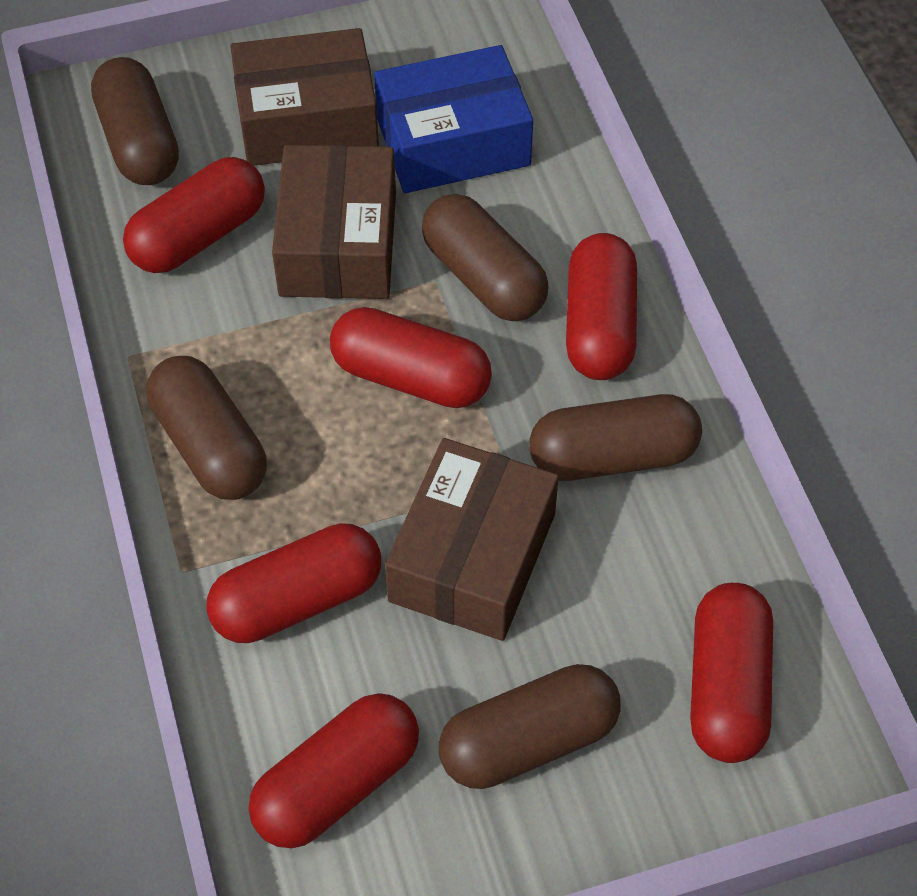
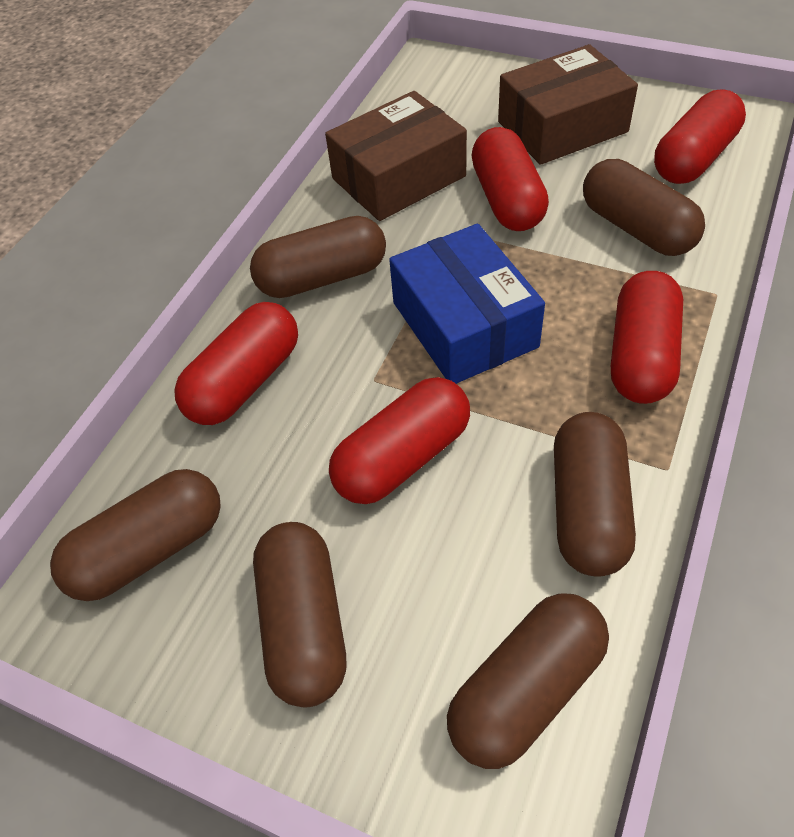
brown box: [230,28,379,166] [272,145,396,299] [385,438,559,641] = 3 -> [325,91,467,221] [498,44,638,165] = 2
brown capsule: [91,57,179,185] [147,356,267,500] [421,194,549,321] [439,664,620,789] [529,394,702,481] = 5 -> [50,469,221,601] [250,216,386,298] [253,522,346,707] [447,593,609,769] [554,412,636,577] [583,159,705,256] = 6
red capsule: [123,157,265,273] [206,523,381,643] [249,693,419,848] [330,307,492,408] [566,233,637,380] [690,583,773,763] = 6 -> [174,302,298,425] [329,377,470,504] [472,127,549,231] [611,271,683,404] [654,89,746,184] = 5

